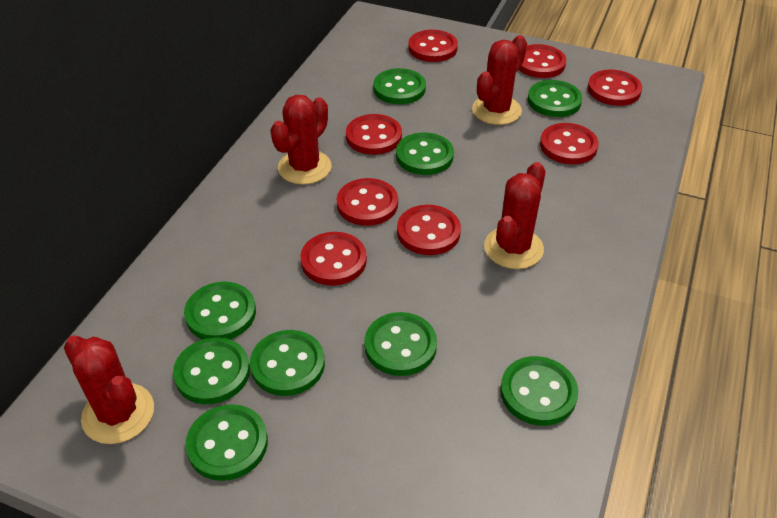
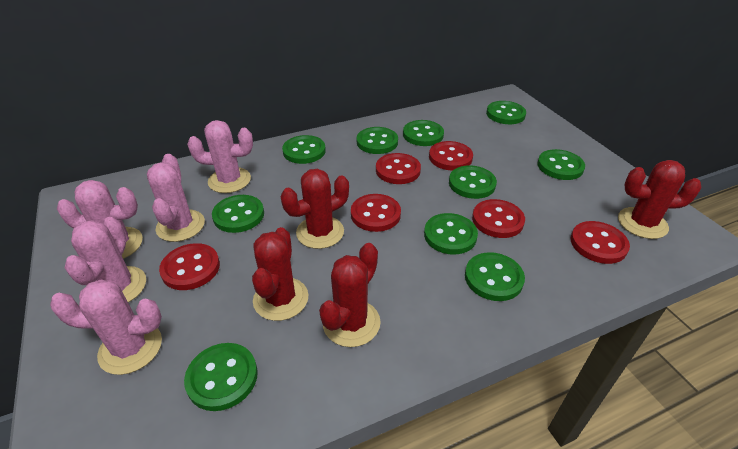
green button: [173,337,250,404] [184,282,256,339] [185,404,268,481] [250,330,325,396] [364,312,437,376] [373,68,426,104] [396,132,454,175] [500,356,578,426] [528,80,582,117] = 9 -> [184,343,258,411] [212,195,264,233] [282,135,326,164] [357,127,398,154] [403,120,444,146] [424,213,478,255] [449,165,497,199] [465,252,525,301] [486,101,526,124] [537,149,585,180] = 10
pink cactus: none = 0 -> [50,279,162,375] [57,180,143,259] [65,217,146,303] [147,154,205,242] [187,120,253,193] = 5
red button: [300,232,367,286] [337,178,398,226] [346,114,402,155] [397,205,461,255] [408,30,458,62] [519,44,566,78] [540,123,599,164] [587,69,642,106] = 8 -> [159,243,220,290] [351,194,401,232] [376,153,421,184] [429,141,473,170] [472,199,525,238] [571,221,630,264] = 6

